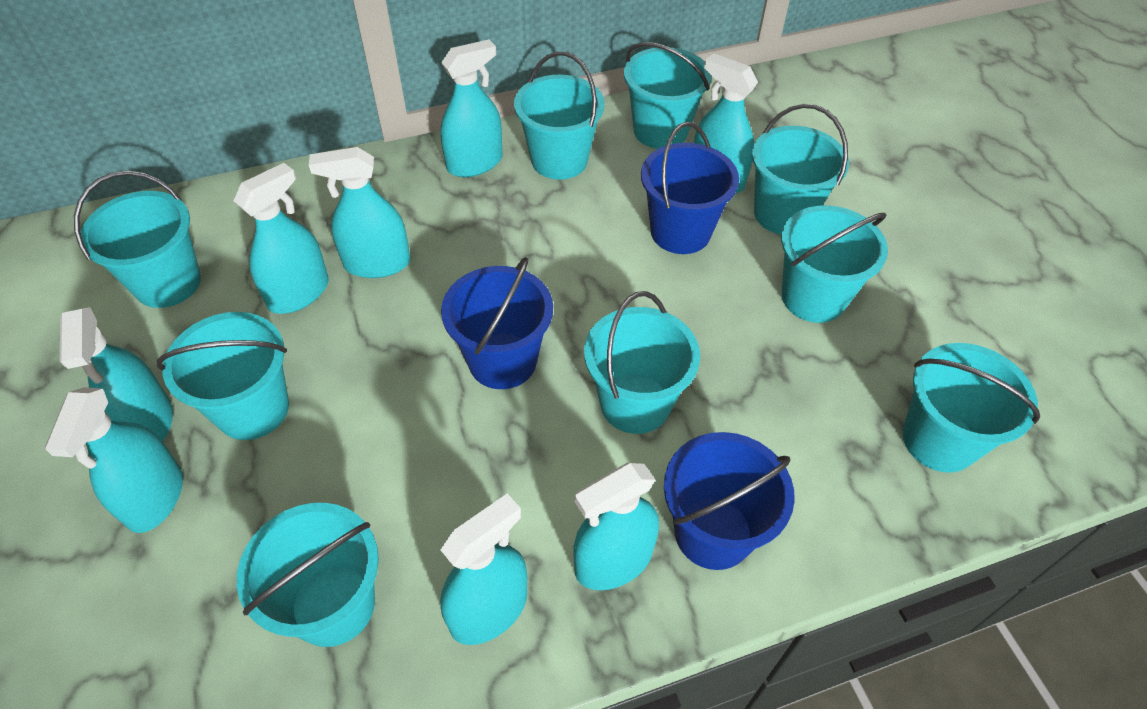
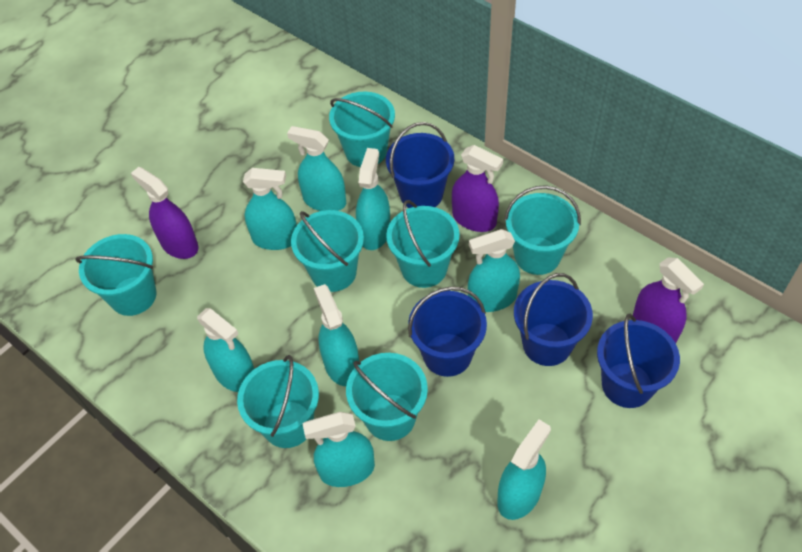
blue bucket: [441,257,553,389] [641,122,739,254] [664,432,795,570] = 3 -> [386,122,454,208] [408,286,487,377] [514,273,593,366] [597,314,680,408] = 4
purple spray bottle: none = 0 -> [131,167,199,259] [452,145,503,232] [633,257,704,343] = 3
turquoise bucket: [74,171,201,308] [157,312,289,440] [237,503,379,647] [514,52,605,180] [584,291,700,434] [624,42,712,149] [752,104,849,235] [781,205,888,323] [903,343,1040,473] = 9 -> [75,234,156,316] [237,355,319,448] [291,210,364,292] [329,92,395,167] [346,353,428,441] [386,200,460,288] [504,185,581,275] = 7

